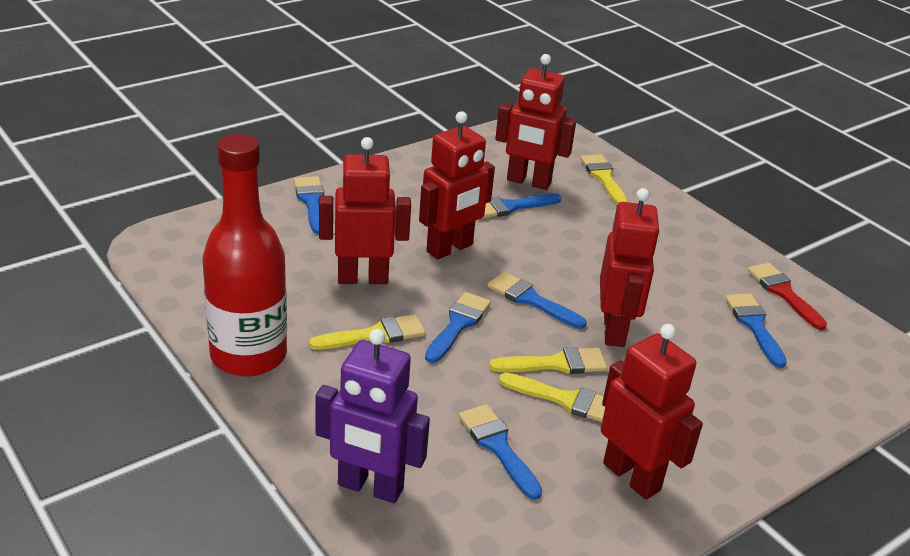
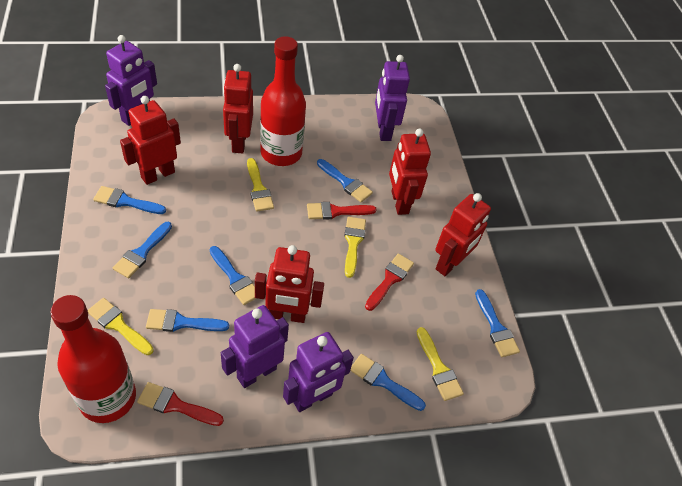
blue brush: [294,176,324,234] [425,292,491,363] [459,404,542,500] [483,193,561,218] [487,272,587,329] [725,294,787,368] = 6 -> [93,186,166,214] [113,222,172,278] [146,309,229,332] [210,246,256,305] [317,159,373,202] [350,354,426,411] [475,289,520,357] = 7
purple robot: [316,329,430,503] = 1 -> [105,35,157,126] [221,305,289,388] [283,332,354,412] [375,55,410,141] = 4
red bottle: [203,134,287,377] = 1 -> [51,295,136,423] [260,36,306,166] = 2
red brush: [748,263,827,330] = 1 -> [137,382,224,426] [307,202,377,220] [365,253,414,311] = 3

